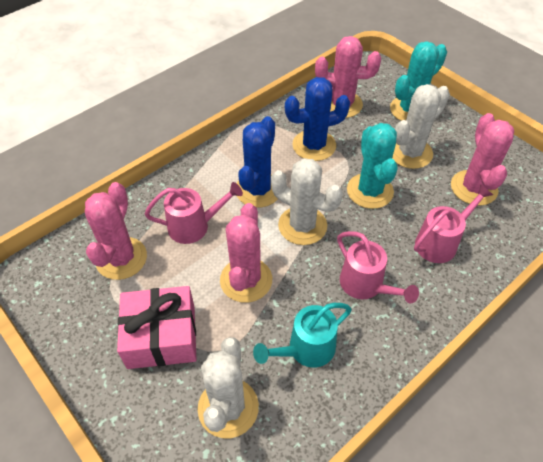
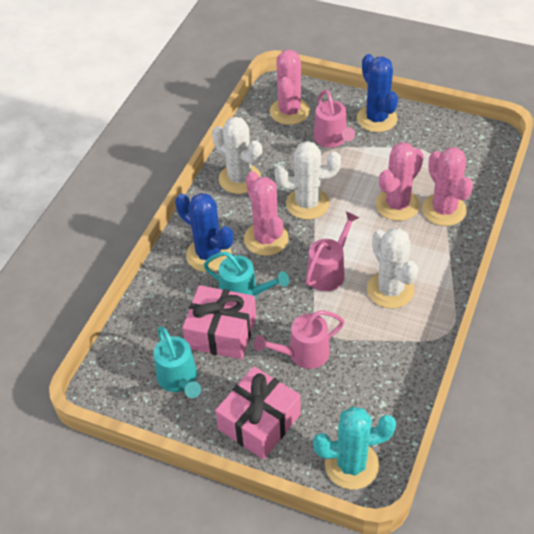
pink gift: [117,286,197,369] = 1 -> [182,285,256,360] [215,366,301,460] = 2
turquoise cactus: [347,123,398,209] [390,41,447,121] = 2 -> [313,406,396,490] = 1
turquoise watering can: [253,303,352,368] = 1 -> [154,326,201,398] [203,251,289,299] = 2

